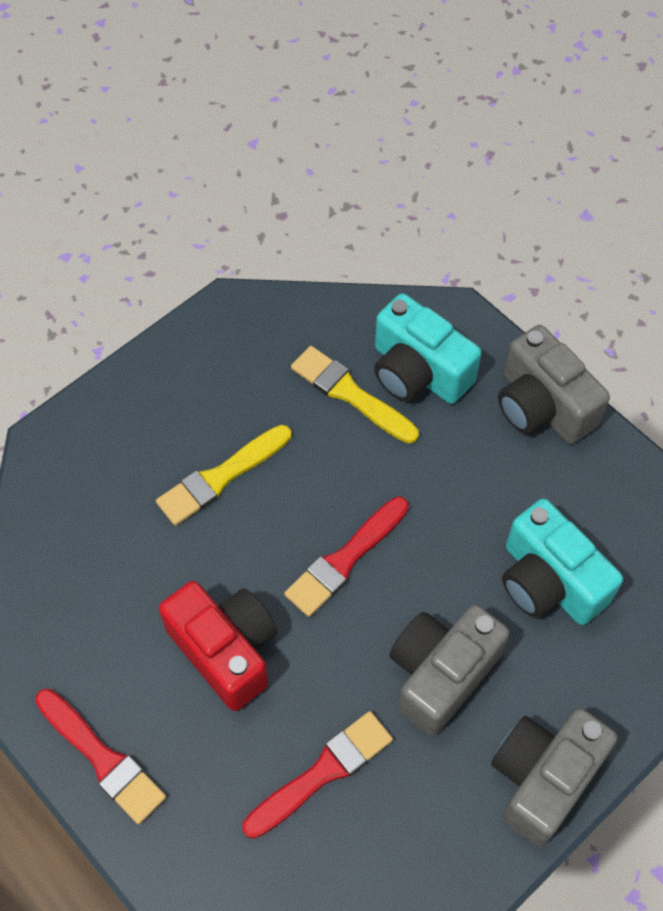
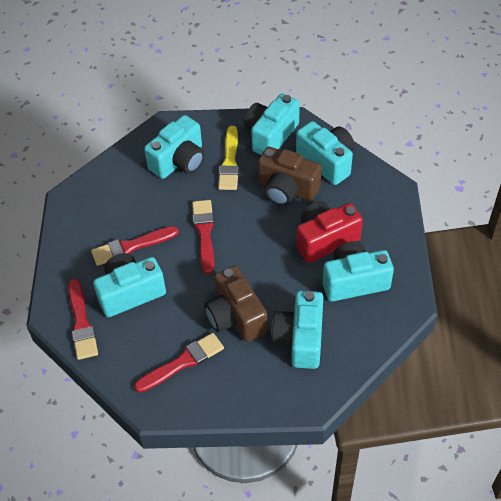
brown camera: none = 0 -> [204,266,268,342] [258,147,322,206] = 2
grey camera: [389,605,510,736] [491,708,618,847] [498,325,610,444] = 3 -> none = 0
red brush: [35,689,166,824] [242,711,393,839] [284,497,409,617] = 3 -> [68,279,98,360] [91,226,179,266] [134,333,224,393] [192,200,214,274] = 4
turquoise camera: [374,293,482,404] [502,498,623,625] = 2 -> [93,253,166,317] [144,115,205,179] [244,94,300,155] [271,291,323,369] [296,121,355,185] [323,241,394,302] = 6
yellow brush: [156,425,291,526] [291,346,419,444] = 2 -> [218,126,239,190] = 1

